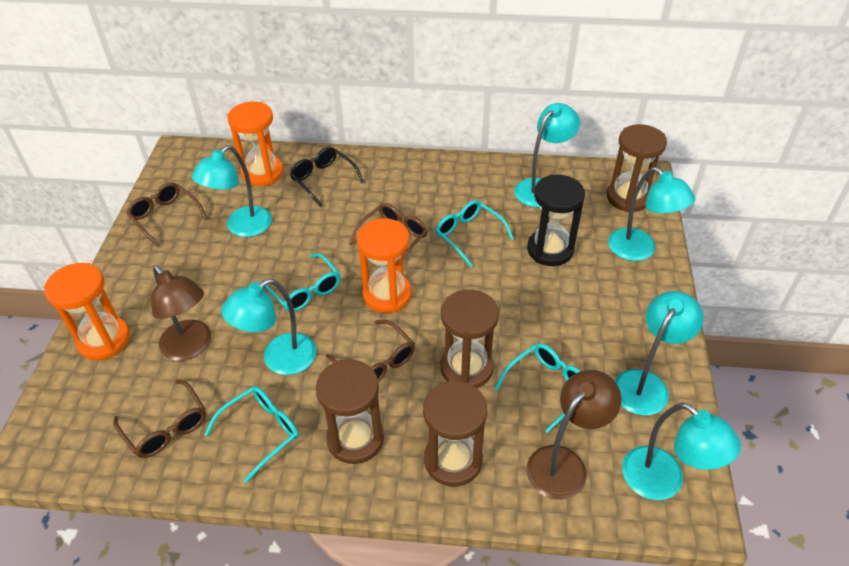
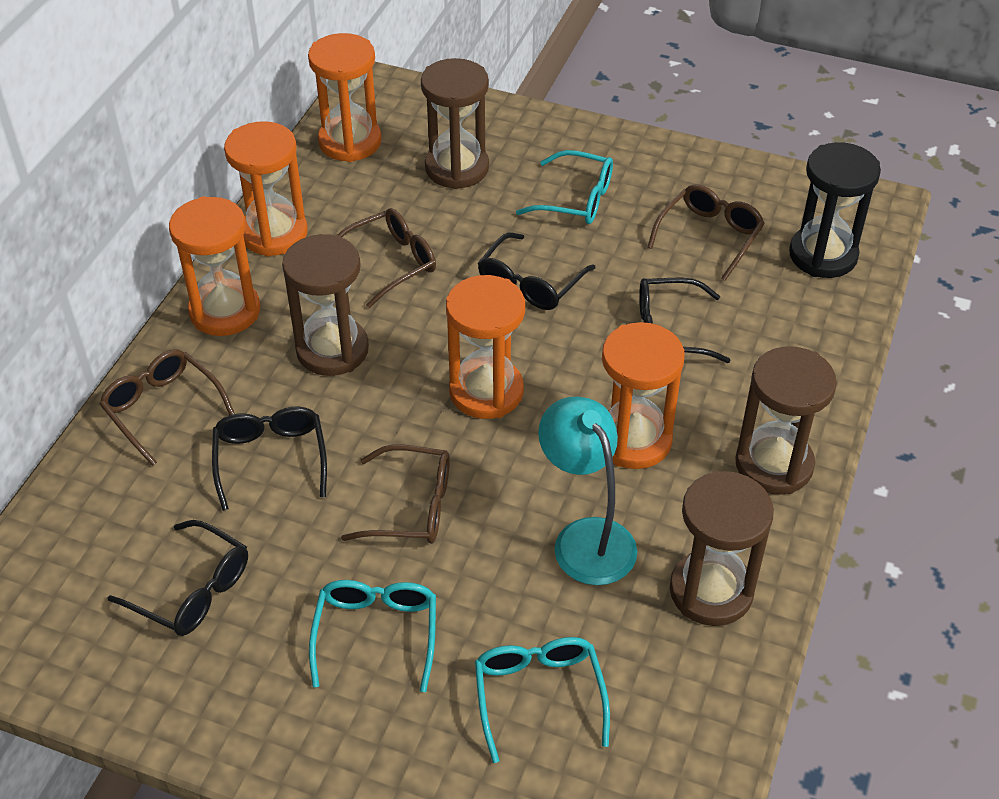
black glasses: [290,147,364,207] = 1 -> [107,520,248,636] [212,406,327,511] [478,232,596,310] [639,278,730,363] = 4
brown lamp: [151,265,211,361] [527,370,622,500] = 2 -> none = 0
orange hourglass: [44,263,130,360] [227,102,284,186] [357,218,412,313] = 3 -> [169,196,260,336] [224,121,308,257] [308,33,382,162] [446,275,525,419] [602,322,685,469] = 5
turquoise glasses: [204,386,299,483] [260,253,341,312] [435,200,514,267] [494,343,580,433] = 4 -> [309,580,436,692] [475,637,610,763] [516,150,613,224] = 3
turquoise lamp: [191,145,272,237] [221,279,316,375] [514,103,580,207] [608,167,695,261] [615,291,704,416] [622,403,741,500] = 6 -> [538,397,637,585] = 1

